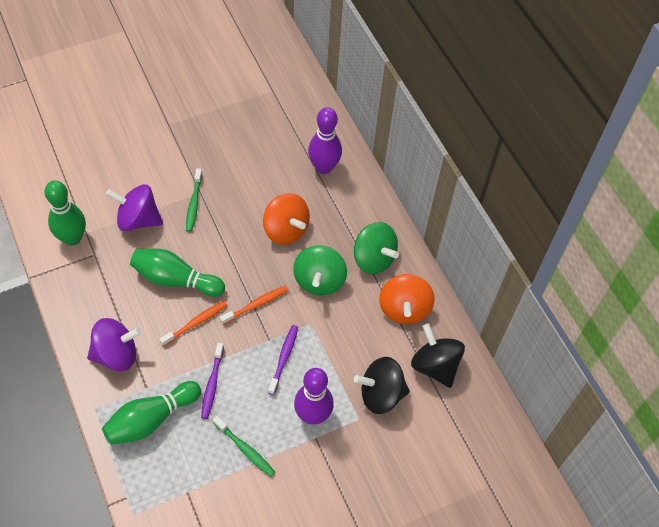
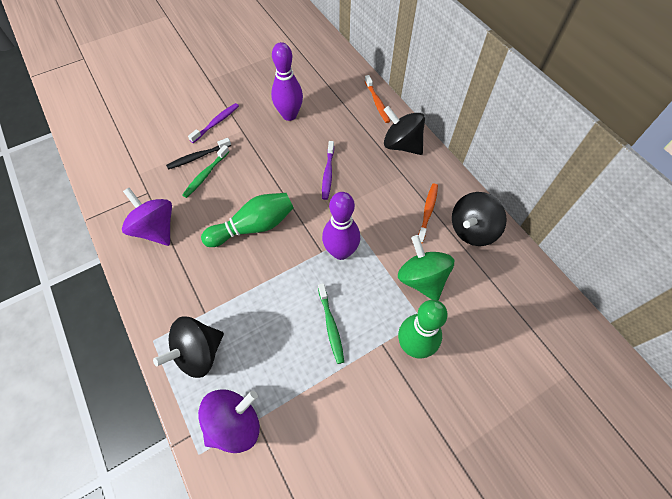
black spinning top: [354,357,410,414] [411,323,465,388] = 2 -> [153,317,224,378] [384,106,425,155] [452,192,507,246] = 3
black toothbrush: none = 0 -> [166,138,231,170] = 1
green bowling pin: [44,180,86,246] [102,381,201,445] [130,248,225,297] = 3 -> [201,193,294,247] [398,300,448,359] = 2
green spinning top: [293,245,347,296] [354,222,399,274] = 2 -> [398,235,454,301] = 1
orange spinning top: [263,193,310,245] [379,274,434,324] = 2 -> none = 0

